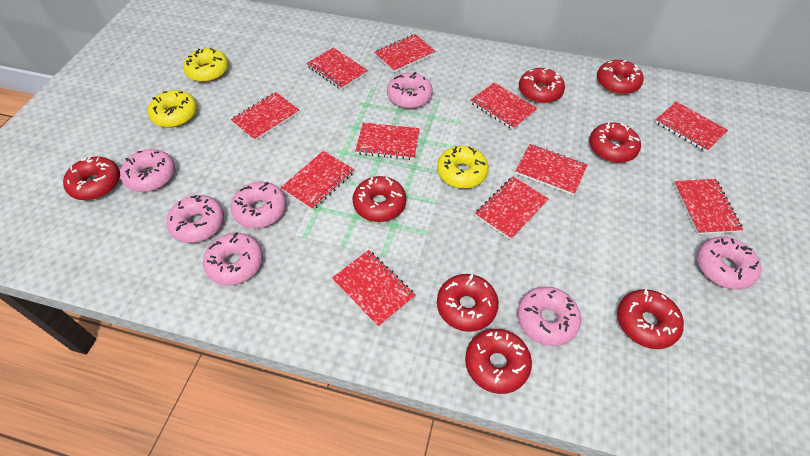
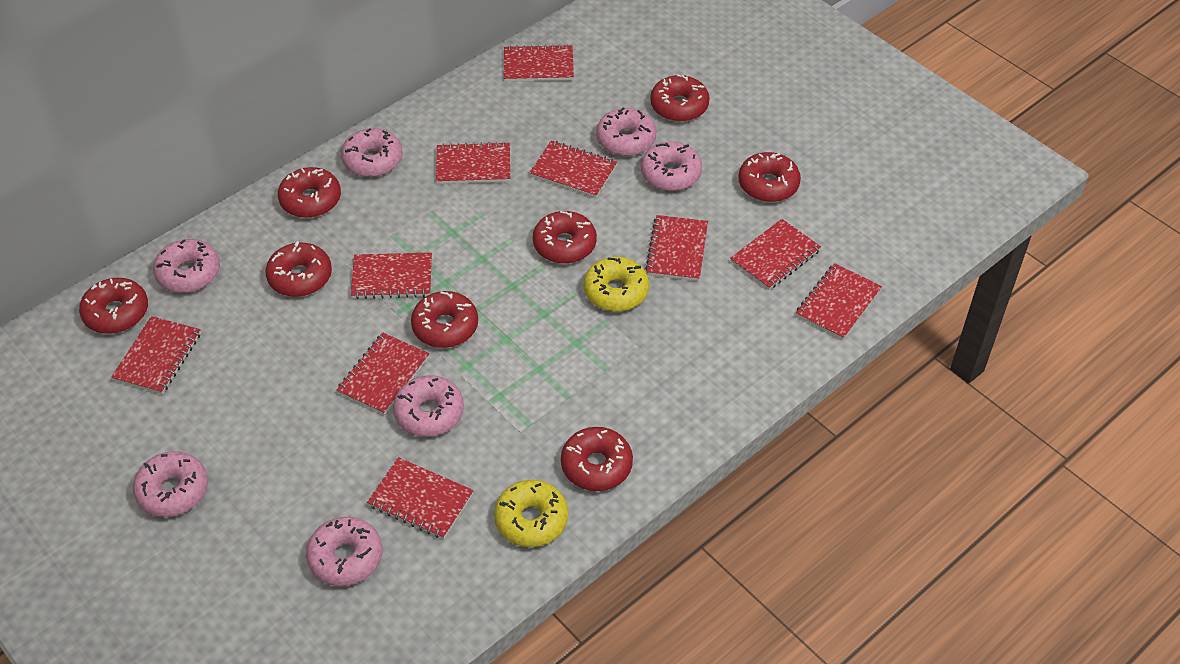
red notebook: [231,92,300,141] [281,151,354,210] [307,48,368,90] [332,250,415,327] [355,123,420,160] [374,34,436,73] [470,82,538,130] [475,177,549,240] [515,144,587,195] [655,101,728,152] [673,179,743,235] = 11 -> [111,316,201,394] [337,333,429,415] [351,252,432,299] [367,457,474,539] [436,142,510,184] [504,44,574,82] [529,141,617,198] [645,215,708,281] [730,219,821,290] [796,263,882,340] = 10
yellow donut: [148,90,197,128] [183,48,229,82] [437,146,489,189] = 3 -> [494,480,568,547] [583,257,649,312] = 2

